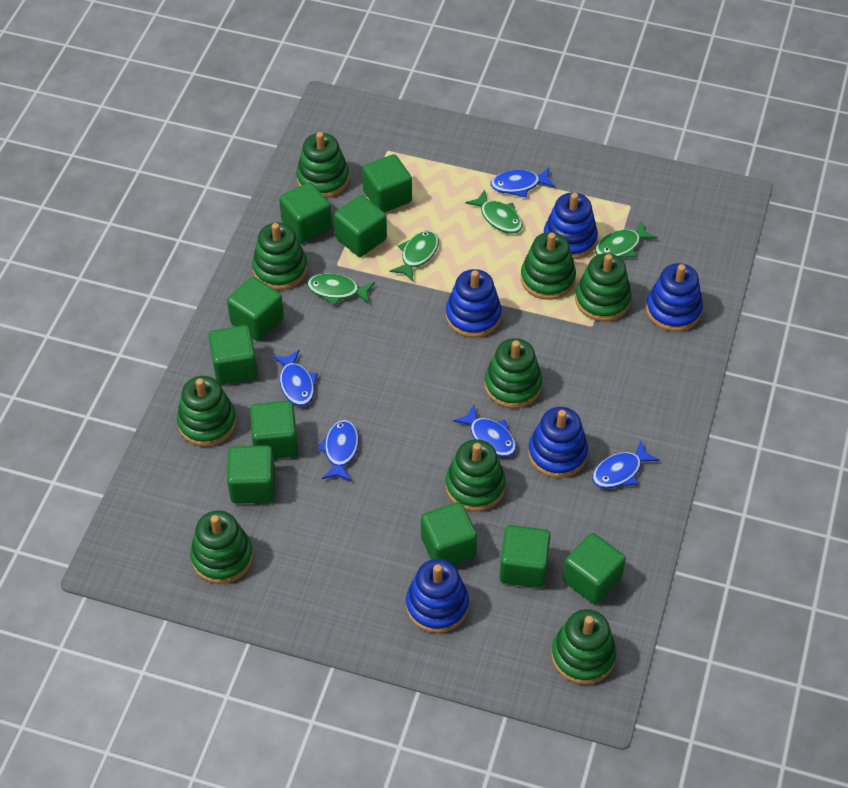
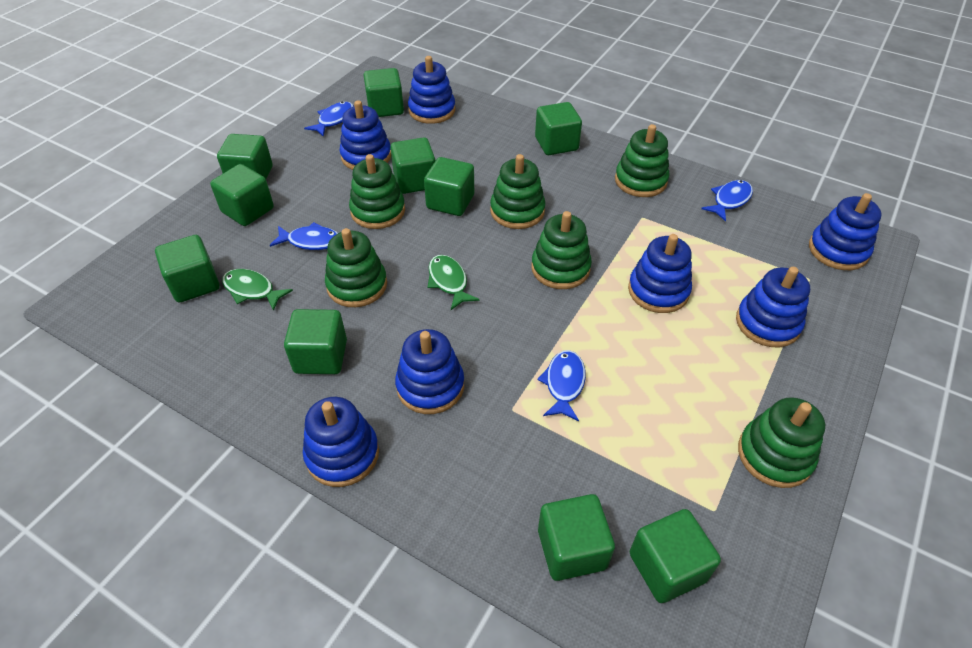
blue fish: [272,349,318,406] [317,420,359,482] [453,404,516,457] [491,168,555,198] [592,440,660,489] = 5 -> [270,222,338,250] [304,102,354,137] [537,350,586,421] [701,180,753,222] = 4
blue stacking toy: [406,559,469,633] [446,269,502,338] [528,407,588,478] [544,192,598,259] [646,263,703,332] = 5 -> [303,397,379,487] [339,100,391,170] [395,329,464,414] [408,56,455,124] [628,234,692,313] [736,267,810,347] [809,193,882,270] = 7
green fish: [307,273,375,306] [389,230,439,282] [465,189,523,233] [595,220,657,258] = 4 -> [222,269,293,311] [427,255,479,310] = 2
green stacking toy: [177,376,236,447] [190,510,253,584] [252,223,307,290] [296,132,349,198] [445,439,506,511] [484,338,542,408] [521,232,576,300] [551,609,616,685] [575,253,632,321] = 9 -> [325,228,387,307] [349,154,405,229] [490,154,546,229] [532,211,592,289] [615,124,669,197] [738,397,825,488] = 6

